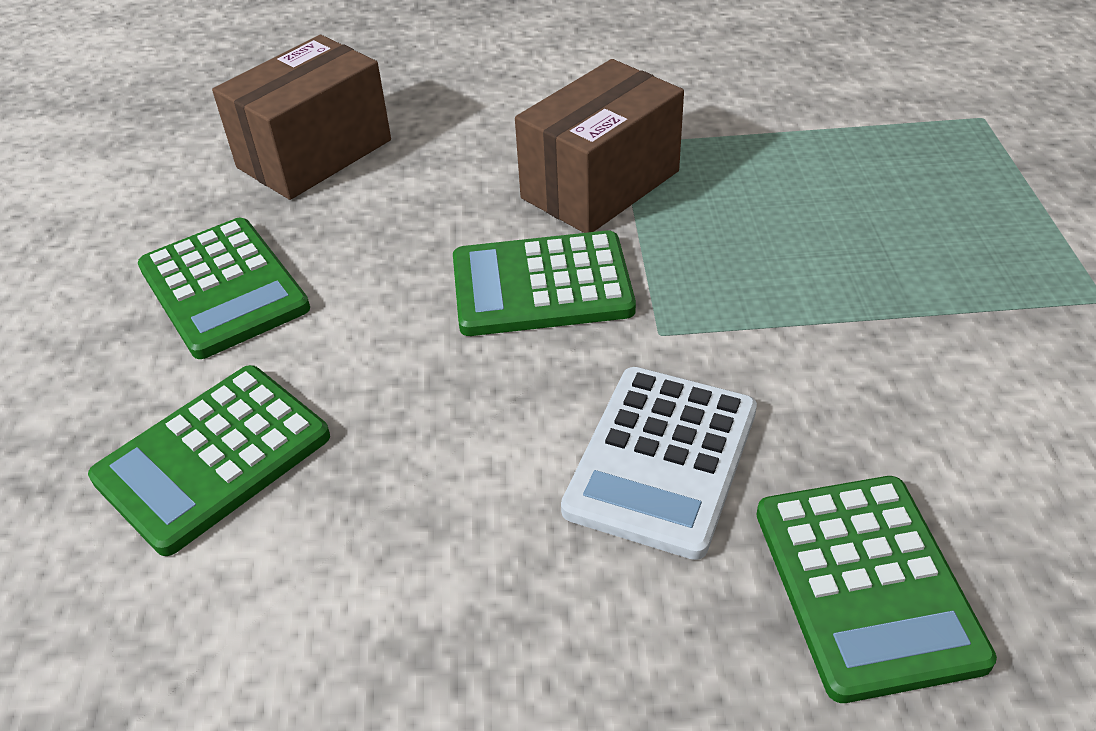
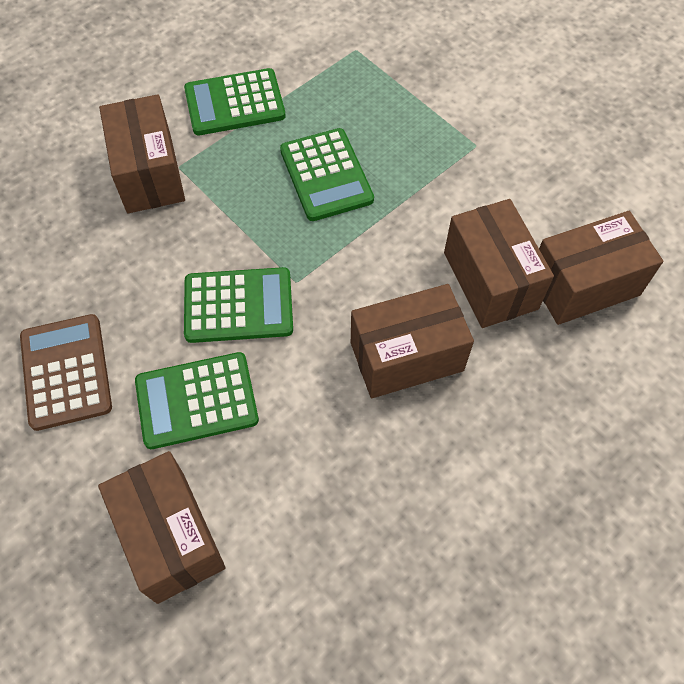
brown box: [212,35,391,200] [515,59,684,233] = 2 -> [98,451,226,604] [99,94,185,213] [351,284,474,398] [444,199,554,328] [539,211,663,325] = 5
brown calculator: none = 0 -> [20,314,112,431] = 1
white calculator: [561,367,757,560] = 1 -> none = 0

